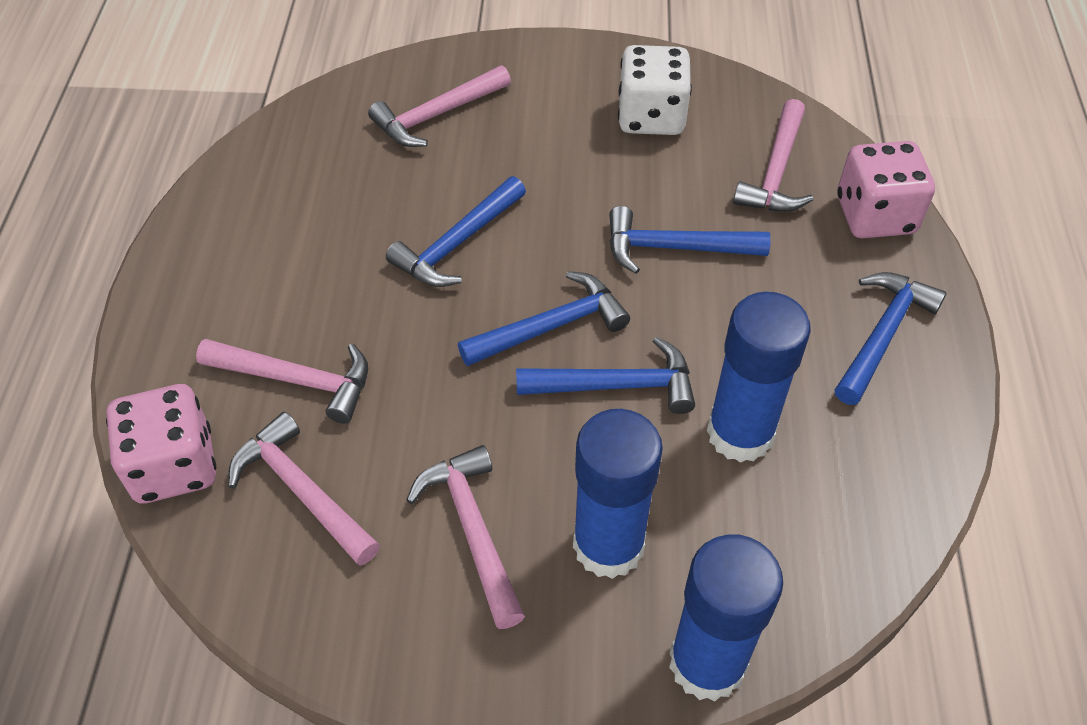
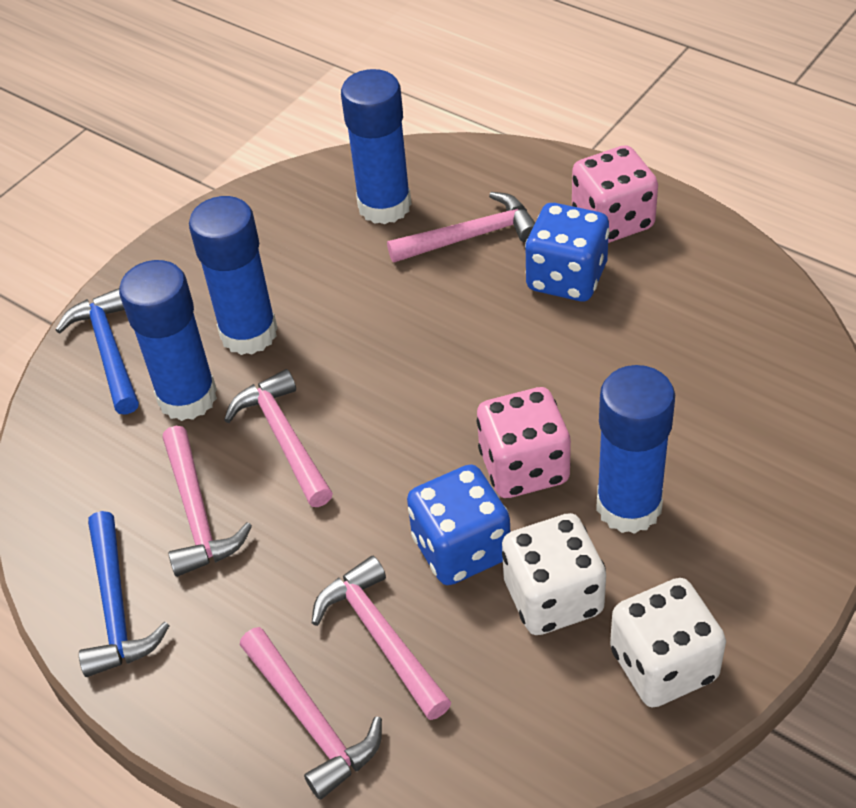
blue dice: none = 0 -> [407,464,510,585] [525,203,610,301] = 2
blue glue stick: [573,409,663,579] [669,534,783,701] [707,292,811,463] = 3 -> [119,260,217,421] [189,196,277,355] [341,69,411,224] [596,365,675,534] = 4
blue hammer: [386,176,526,287] [458,271,630,366] [516,337,695,414] [609,206,771,274] [835,272,947,405] = 5 -> [56,288,139,415] [79,511,170,677] = 2
white dice: [618,45,692,135] = 1 -> [502,513,606,635] [610,578,726,708] = 2

